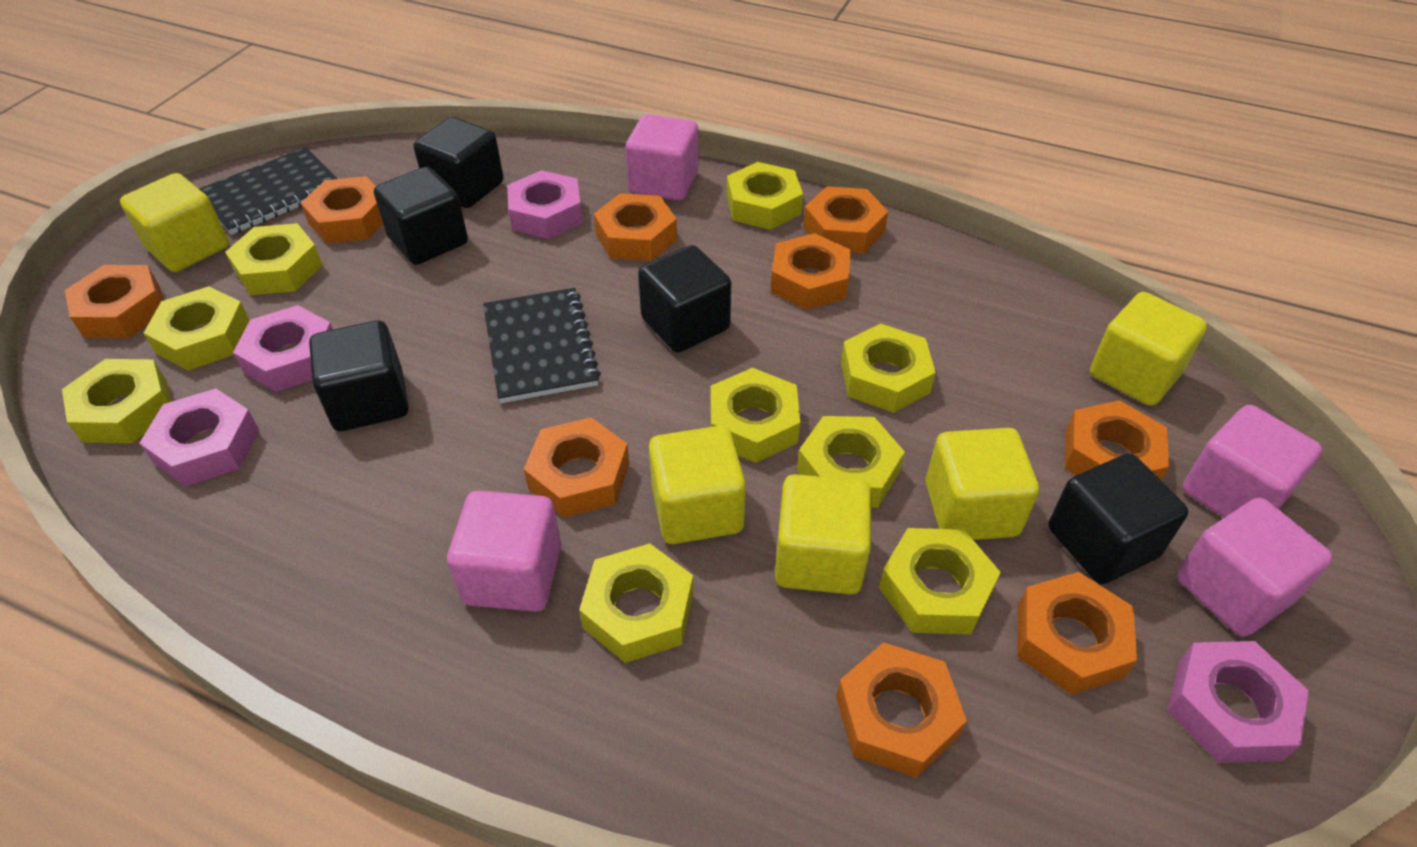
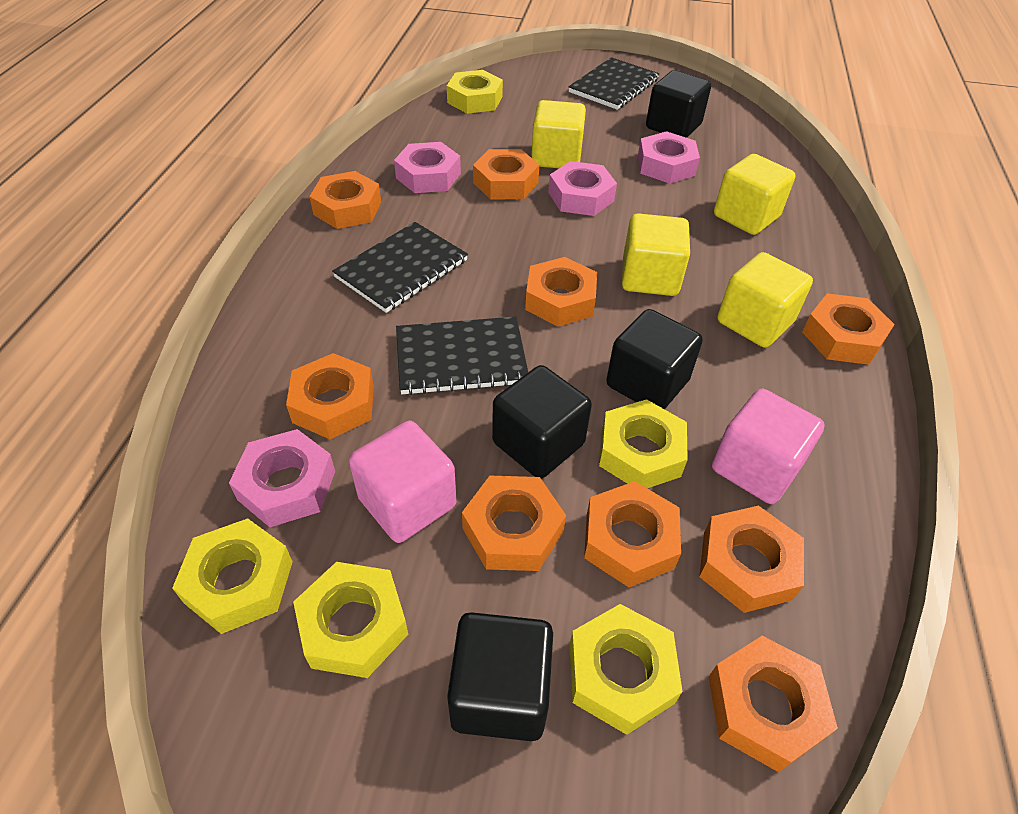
black cube: [309,320,409,431] [374,167,468,265] [414,117,504,208] [638,245,731,352] [1049,453,1188,584] = 5 -> [447,612,553,741] [492,365,592,479] [606,309,703,409] [646,70,711,138] = 4
black notebook: [199,147,337,235] [483,288,601,403] = 2 -> [332,222,468,313] [396,317,528,395] [568,57,659,110] = 3
pink cube: [447,490,561,612] [625,114,699,201] [1176,498,1333,637] [1183,405,1323,518] = 4 -> [349,421,456,543] [712,389,825,504] = 2
yellow cube: [120,173,229,272] [649,426,746,544] [775,474,871,595] [926,428,1039,540] [1090,292,1207,406] = 5 -> [531,100,586,168] [622,213,690,296] [714,154,795,235] [717,252,813,348] = 4
yellow nut: [62,359,172,443] [144,286,250,370] [225,223,322,295] [579,543,693,663] [711,368,800,463] [727,162,803,230] [797,416,905,508] [841,324,936,413] [879,528,1001,635] = 9 -> [172,518,293,634] [293,562,408,678] [447,70,503,114] [569,604,683,735] [599,399,688,488] = 5

